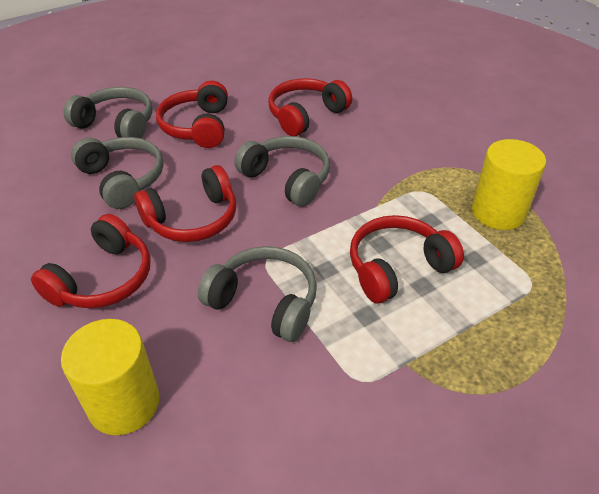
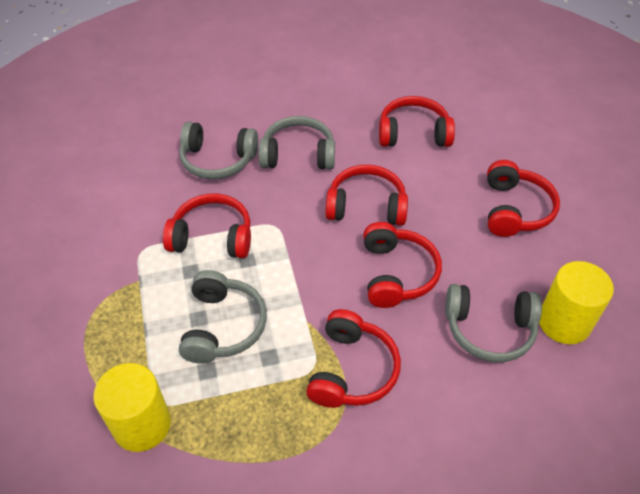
red headphones: [31,214,151,308] [134,165,236,242] [156,81,228,148] [268,78,352,136] [350,215,464,303] = 5 -> [163,194,251,258] [306,309,401,408] [325,165,408,226] [363,222,442,308] [379,96,455,147] [487,160,560,237] = 6

